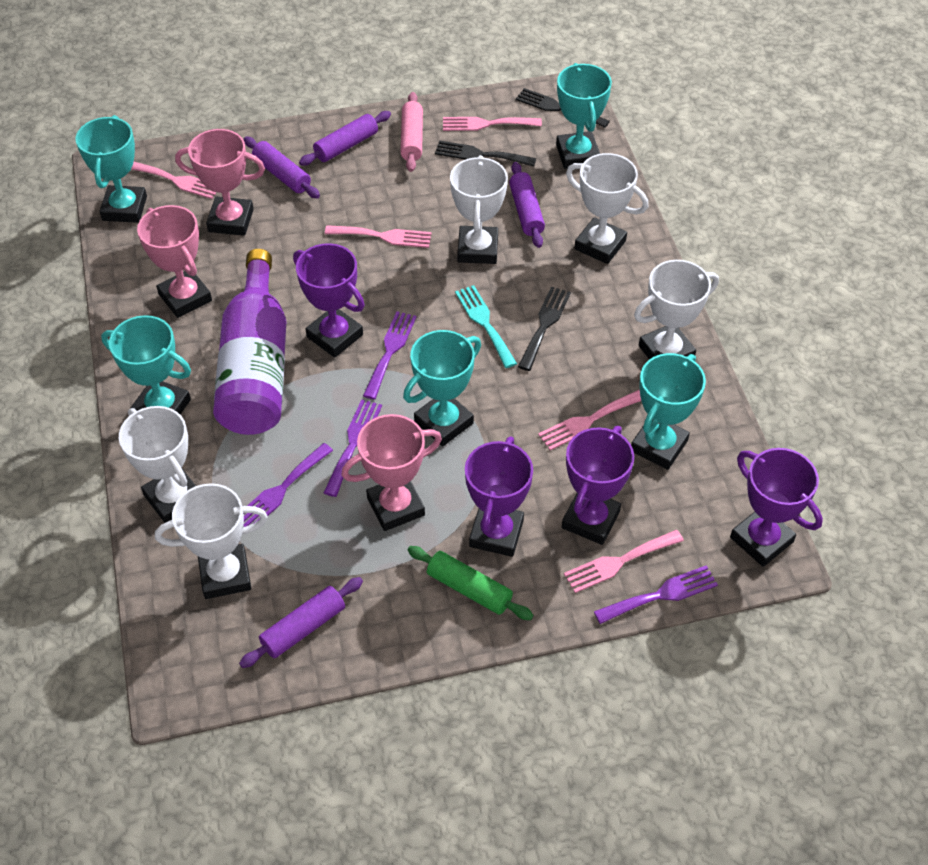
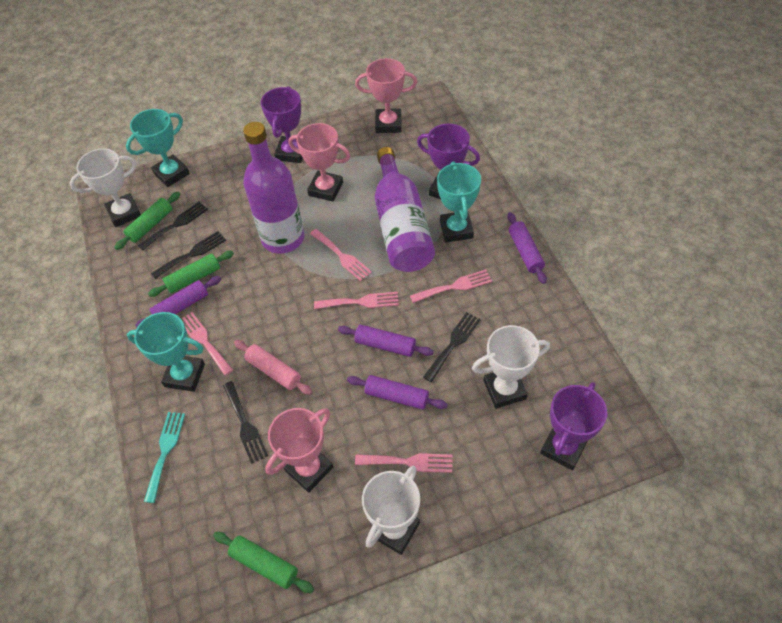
black fork: [435,140,536,166] [516,88,610,128] [518,287,571,371] = 3 -> [138,202,208,251] [151,231,226,279] [223,381,268,464] [423,312,481,382] = 4
green rolling pin: [408,546,533,620] = 1 -> [114,192,180,250] [148,251,234,297] [213,532,314,593] = 3
purple bottle: [213,249,286,435] = 1 -> [243,122,304,254] [375,147,435,272] = 2
purple fork: [243,443,333,527] [324,399,382,497] [363,311,417,399] [594,565,718,624] = 4 -> none = 0
purple trophy: [293,243,365,357] [465,436,533,557] [562,426,634,545] [730,448,823,567] = 4 -> [261,86,303,163] [417,124,480,199] [540,382,607,470] = 3
turquoise trophy: [75,115,147,223] [101,315,191,414] [403,330,481,446] [556,63,612,169] [631,353,706,470] = 5 -> [126,109,190,187] [127,312,205,392] [437,161,481,242] = 3
white trophy: [119,406,196,523] [155,483,268,599] [450,155,508,264] [566,153,648,264] [634,260,719,359] = 5 -> [70,148,141,227] [362,466,420,555] [472,325,550,408] = 3

